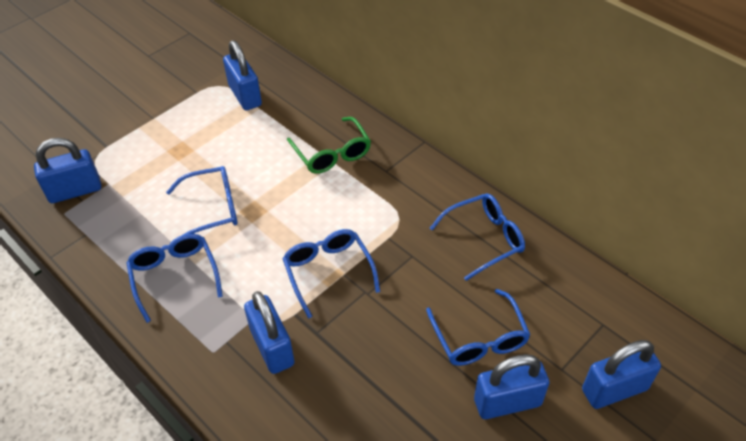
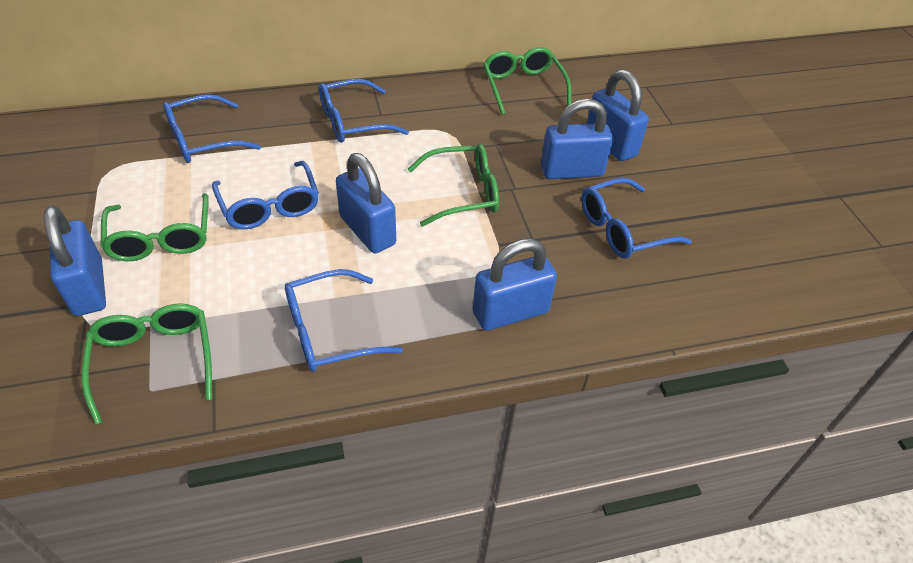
green glasses: [287,117,371,174] = 1 -> [81,303,212,424] [100,193,209,261] [408,144,499,227] [483,47,571,115] = 4

